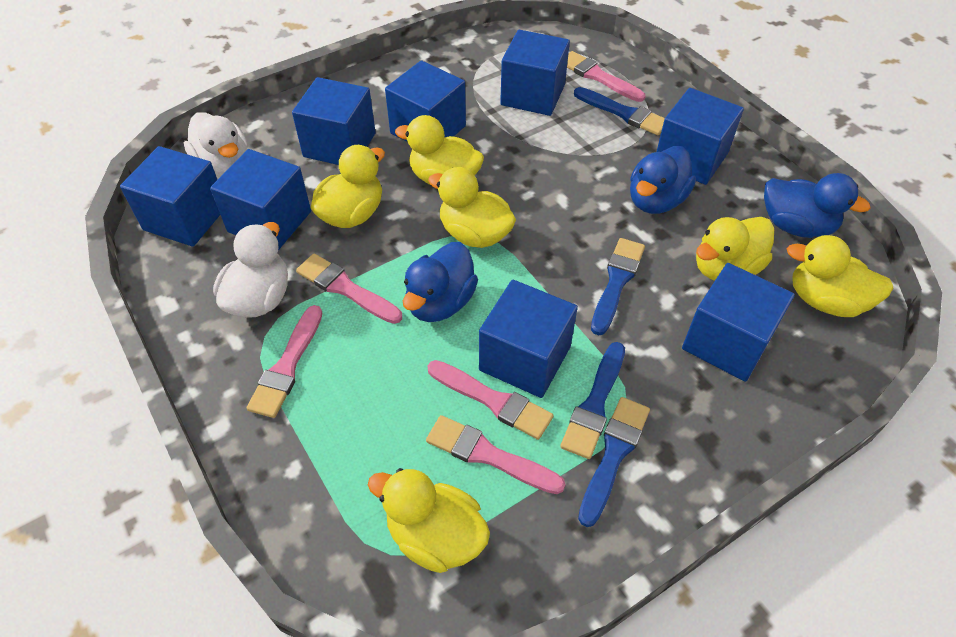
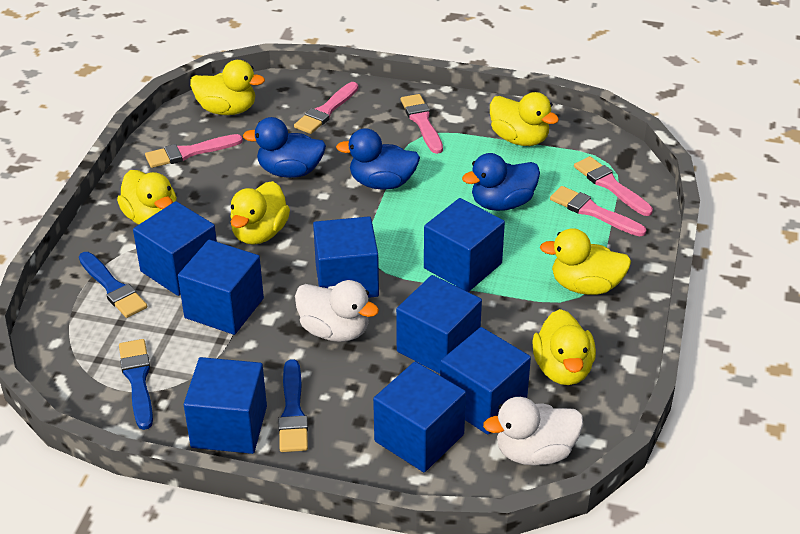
blue brush: [560,342,625,459] [574,87,665,135] [578,397,650,527] [591,238,645,335] = 4 -> [79,252,147,318] [119,339,153,430] [278,359,308,452] = 3

